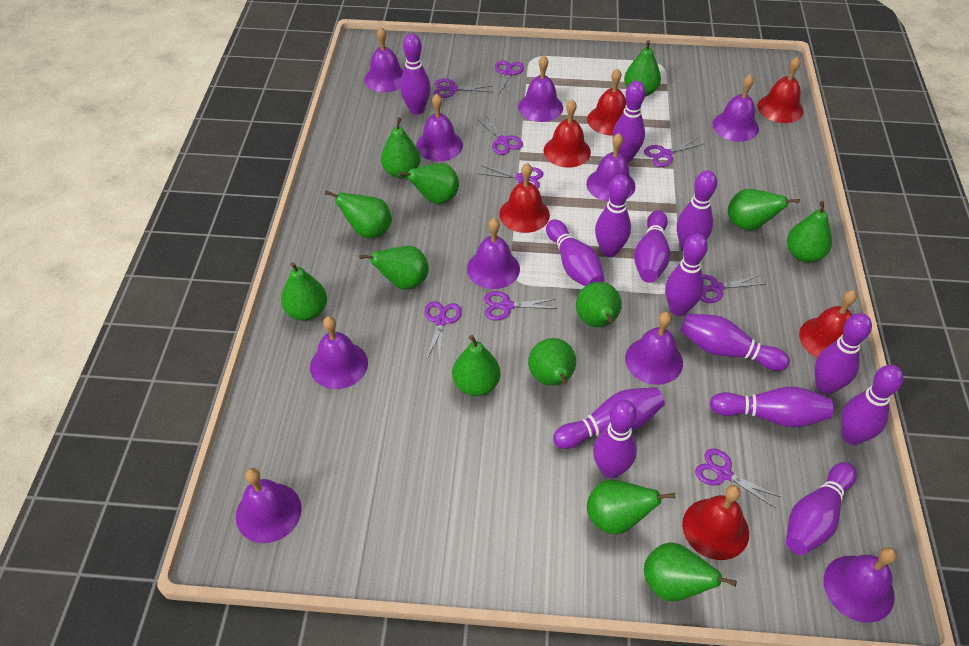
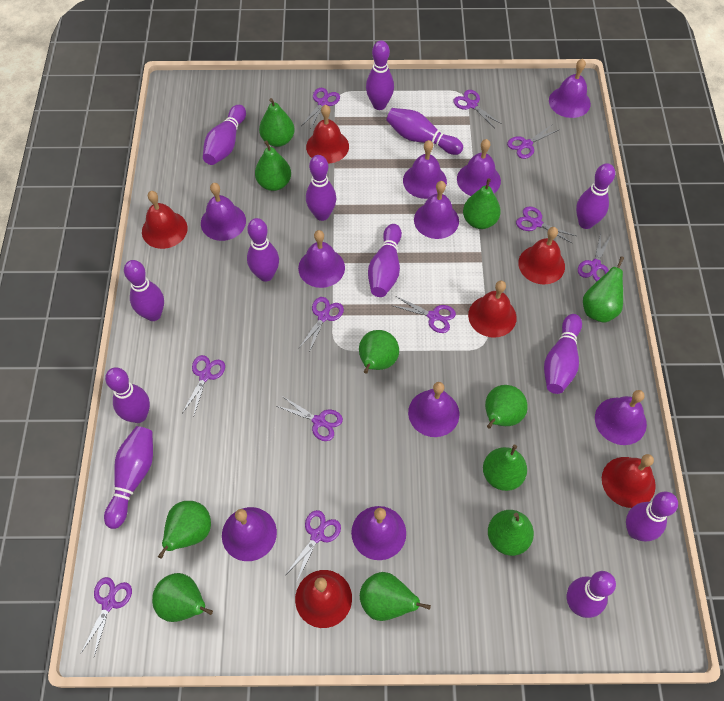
green pear: [281,262,327,321] [325,191,392,238] [359,246,429,290] [381,117,421,178] [398,163,459,204] [452,335,500,396] [528,338,576,386] [576,282,622,327] [587,479,675,535] [624,40,661,96] [644,542,737,602] [728,189,800,231] [787,201,832,262] = 13 -> [152,573,213,622] [158,501,211,559] [255,140,291,191] [259,98,295,147] [359,330,399,374] [360,572,431,621] [463,178,501,229] [483,445,527,491] [485,385,528,429] [488,510,534,556] [583,256,624,323] = 11
purple bowling pin: [400,33,431,115] [546,219,604,286] [553,387,665,449] [593,399,637,479] [595,175,631,257] [612,81,646,162] [634,210,670,283] [665,233,708,316] [677,171,717,250] [680,314,789,371] [710,386,833,427] [786,462,857,555] [814,313,872,394] [841,365,903,445] = 14 -> [104,426,153,529] [105,367,150,423] [124,260,164,321] [203,105,246,165] [247,218,279,282] [306,155,336,221] [366,41,394,110] [368,224,402,297] [386,108,463,155] [544,314,582,394] [567,571,616,618] [576,163,615,229] [626,492,678,542] = 13
purple scissors: [425,301,462,361] [434,79,492,98] [477,115,523,155] [481,166,543,189] [484,291,557,320] [495,61,524,97] [644,138,705,167] [695,449,781,508] [700,275,765,303] = 9 -> [81,577,132,656] [182,355,225,415] [277,396,343,441] [286,510,341,581] [299,297,344,353] [301,88,340,130] [391,296,456,333] [453,90,502,128] [507,124,560,159] [516,206,576,243] [578,233,612,281] = 11

